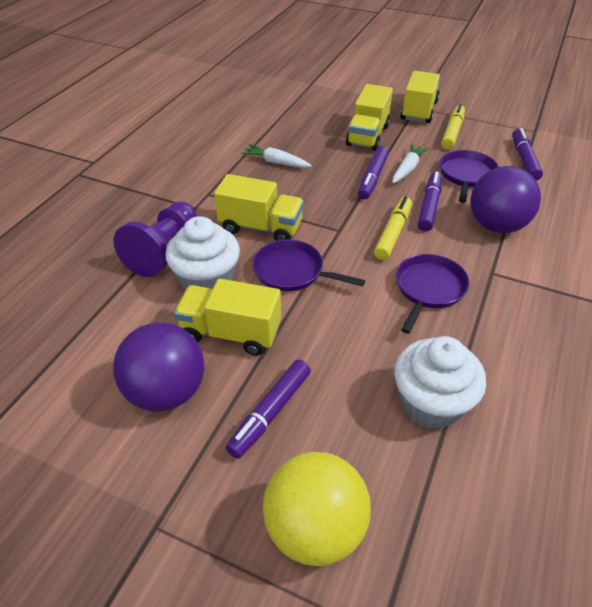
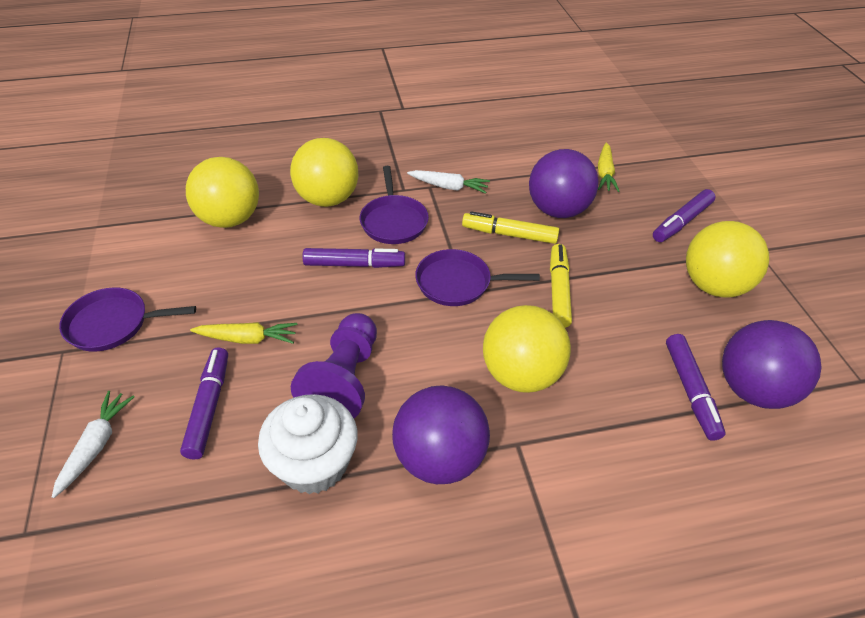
purple ball: [113,322,205,412] [471,166,541,233] = 2 -> [392,385,490,484] [529,149,598,218] [722,320,822,409] = 3
white cupcake: [165,216,240,291] [394,336,486,429] = 2 -> [258,394,358,494] = 1
yellow ball: [263,452,371,566] = 1 -> [186,157,259,228] [290,138,359,207] [483,305,571,393] [686,221,769,298] = 4
yellow carrot: none = 0 -> [190,322,297,344] [598,143,620,192] = 2
yellow truck: [174,279,281,356] [214,174,304,241] [346,84,393,151] [400,71,440,123] = 4 -> none = 0

